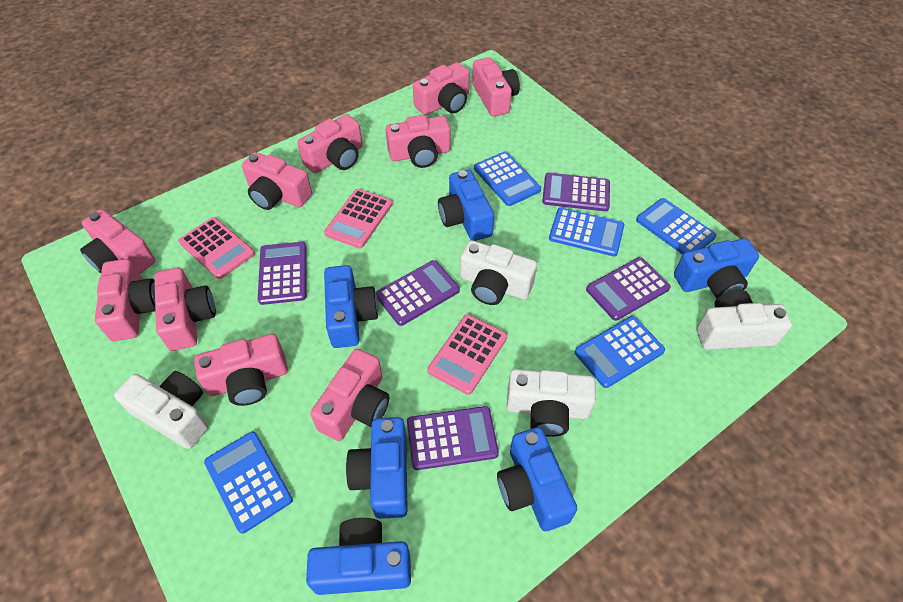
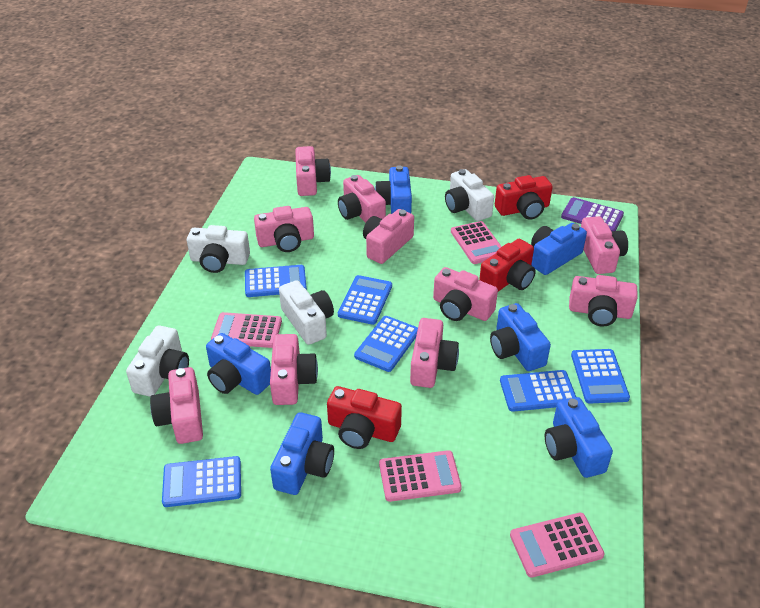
blue calculator: [204,432,293,534] [474,151,541,206] [549,208,624,256] [575,316,665,388] [636,198,717,255] = 5 -> [162,456,241,507] [245,265,307,297] [338,275,392,325] [354,316,418,372] [500,370,576,412] [571,349,630,403] = 6
pink calculator: [178,217,255,279] [324,189,392,248] [427,314,507,395] = 3 -> [211,312,282,348] [379,450,462,502] [451,221,502,264] [510,513,605,578] = 4
purple calculator: [258,242,307,305] [376,260,460,326] [407,406,499,470] [542,173,610,211] [586,257,671,321] = 5 -> [561,197,624,231] = 1
red camera: none = 0 -> [327,386,402,449] [479,239,536,292] [495,175,553,220] = 3

